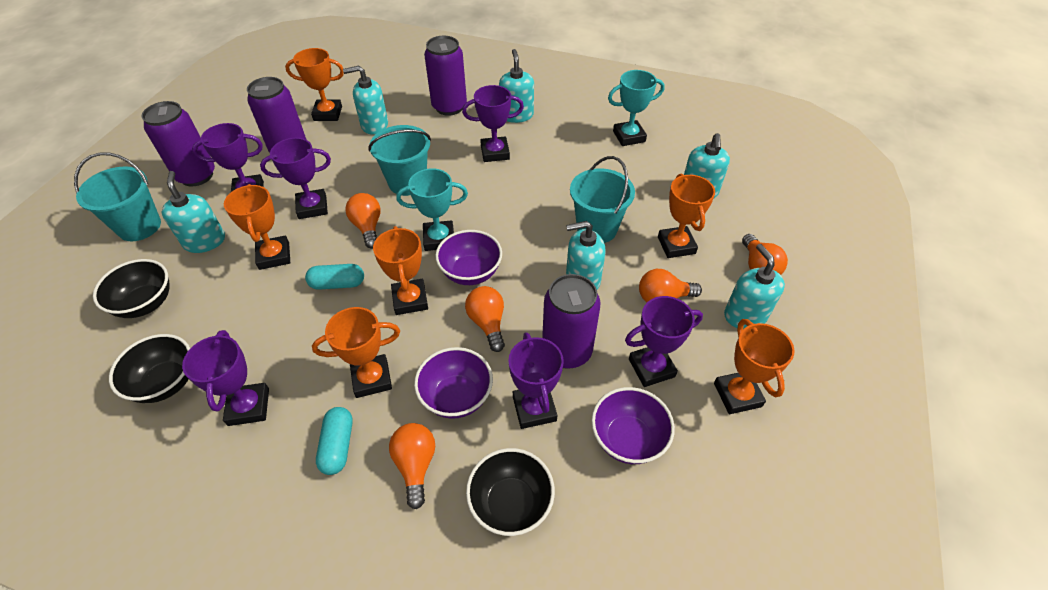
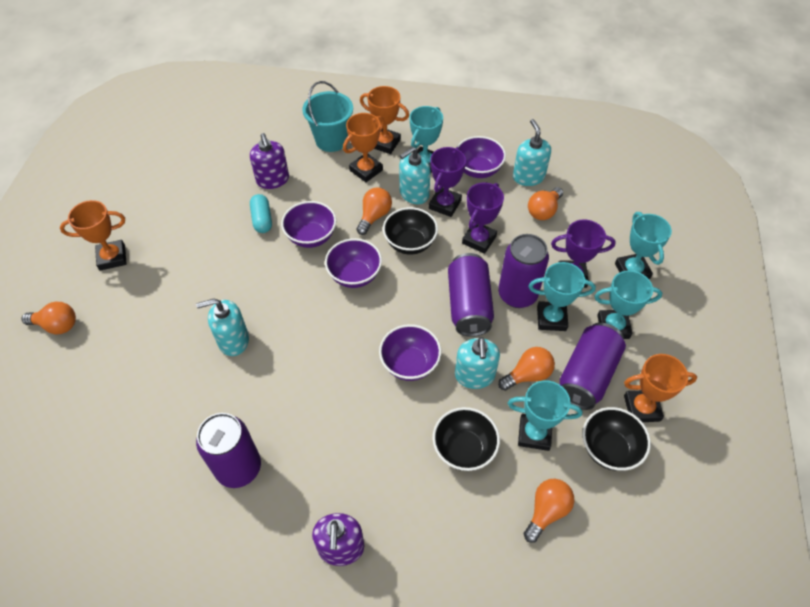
orange trophy: [224,184,290,270] [285,48,344,121] [312,307,400,398] [373,226,428,315] [658,174,715,258] [714,319,795,414] = 6 -> [60,200,127,271] [343,113,385,182] [360,86,409,154] [624,354,697,422] = 4
purple bowl: [414,347,493,419] [435,230,502,285] [591,387,675,464] = 3 -> [281,201,336,248] [325,238,382,288] [379,324,441,381] [457,136,506,178] = 4
purple soap dispenser: none = 0 -> [250,133,289,189] [312,513,364,566] = 2
purple trophy: [182,330,269,426] [192,123,264,192] [260,138,331,219] [462,85,524,162] [508,332,564,429] [625,296,703,387] = 6 -> [429,147,466,217] [462,183,504,254] [551,219,616,288] = 3
turquoise bucket: [74,153,161,241] [368,125,431,196] [570,156,635,243] = 3 -> [302,81,353,152] = 1
turquoise capsule: [305,264,364,290] [316,407,353,475] = 2 -> [250,194,272,233] = 1
turquoise soap dispenser: [162,171,225,253] [343,66,388,135] [499,49,534,123] [566,221,606,289] [684,133,730,199] [724,244,785,329] = 6 -> [196,298,249,356] [399,147,430,204] [455,337,500,389] [513,119,551,186] = 4
turquoise trophy: [396,169,468,251] [608,70,665,146] = 2 -> [410,106,443,174] [507,380,582,451] [529,262,596,331] [594,270,662,339] [615,212,672,279] = 5

